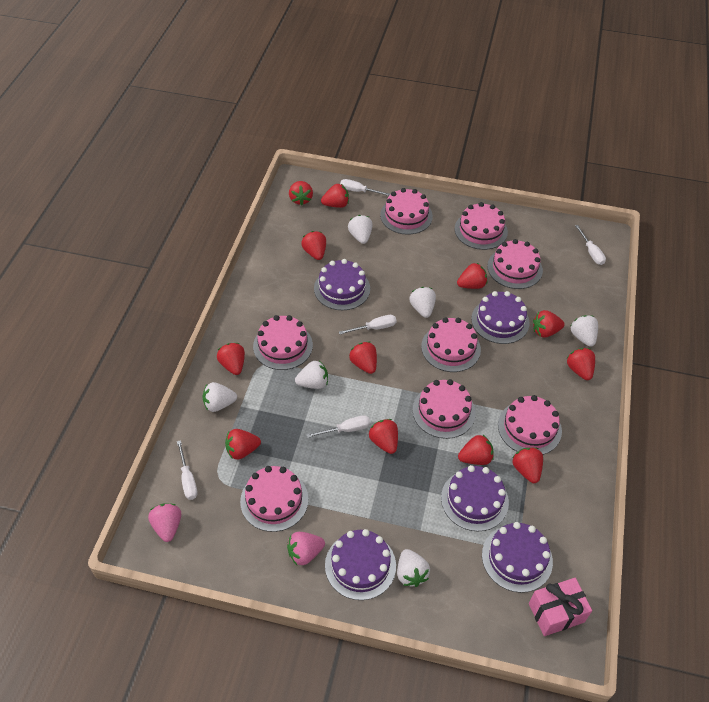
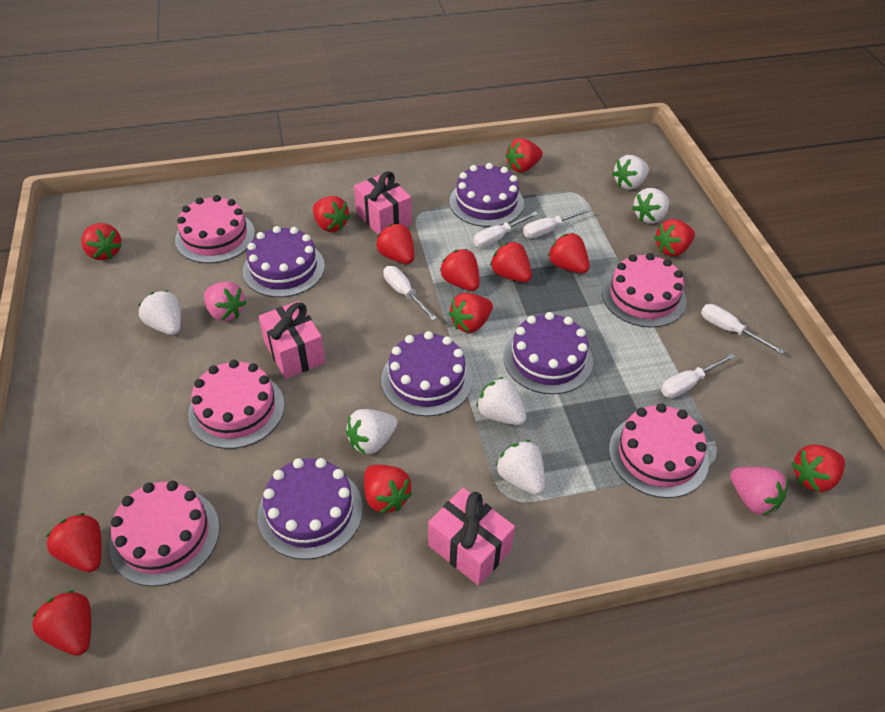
pink cake: [240,466,308,532] [253,315,313,370] [380,188,433,235] [413,379,475,439] [421,317,481,372] [455,202,508,250] [487,239,543,289] [498,395,562,455] = 8 -> [109,481,220,587] [175,195,255,263] [188,360,285,449] [602,253,687,327] [609,403,709,498] = 5
pink gift: [529,578,592,636] = 1 -> [258,301,325,379] [354,171,412,234] [428,487,515,586] = 3
red strawberry: [217,343,245,375] [225,429,261,460] [289,181,313,205] [301,231,326,260] [321,184,349,208] [349,342,377,374] [369,419,398,454] [457,263,487,289] [458,435,494,465] [512,447,543,483] [533,310,565,338] [567,348,595,380] = 12 -> [32,590,91,656] [46,513,102,572] [81,223,122,260] [313,196,350,232] [364,465,412,514] [376,224,414,264] [440,249,480,291] [449,293,493,333] [490,241,532,282] [505,138,543,172] [548,233,590,273] [654,219,695,256] [791,445,845,492] = 13

